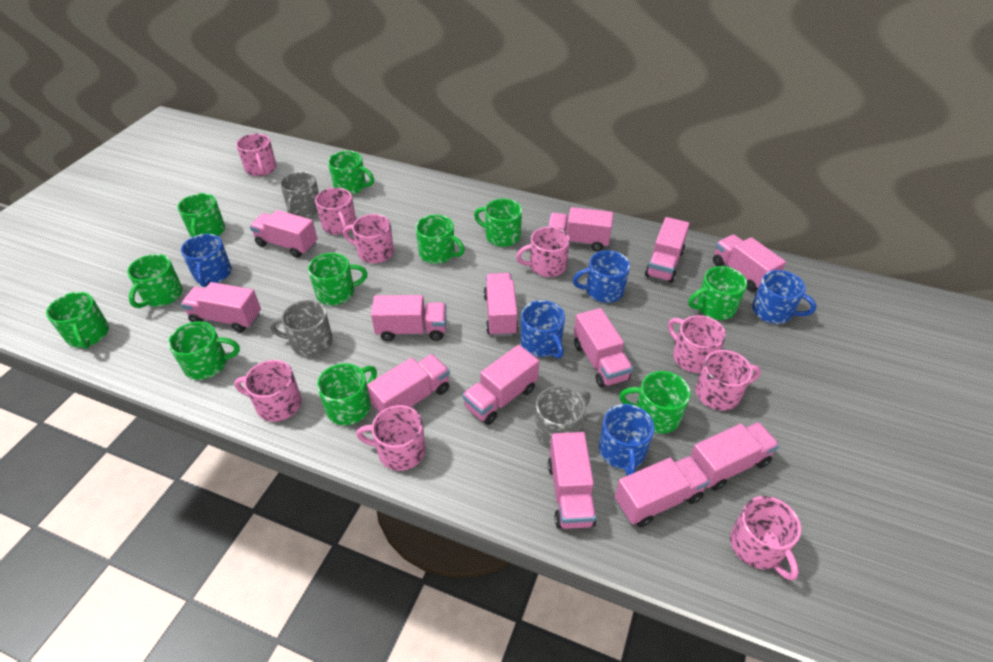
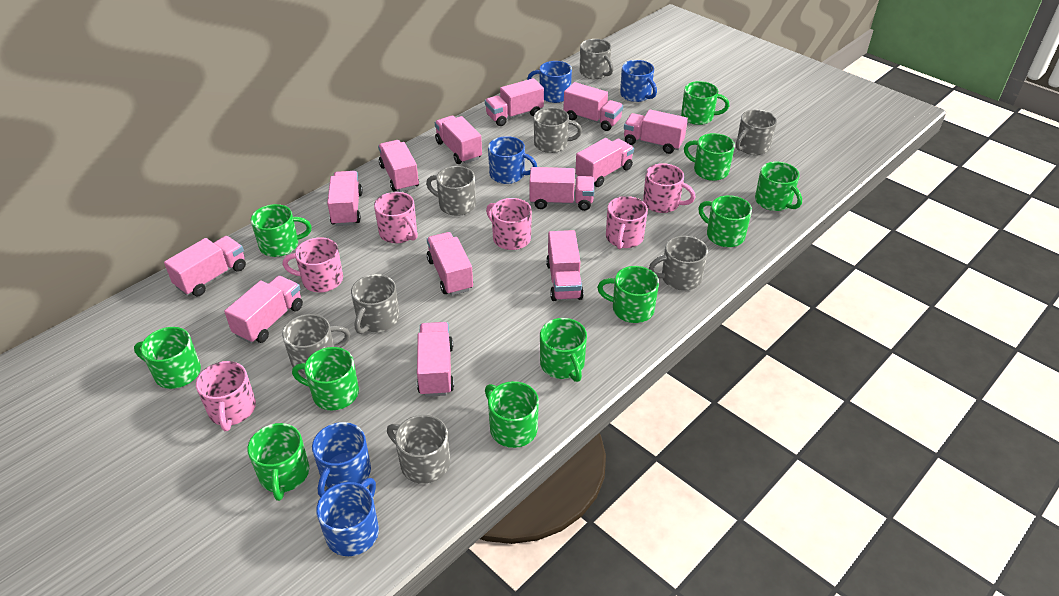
grey mug: [270,300,333,357] [280,171,319,217] [535,386,591,448] = 3 -> [282,314,351,374] [351,274,399,334] [387,415,450,484] [426,166,476,216] [534,107,582,153] [580,39,614,79] [648,236,708,291] [736,110,777,155] = 8
pink mug: [234,360,301,422] [236,133,277,176] [315,188,356,235] [343,214,394,263] [356,405,426,471] [516,227,570,277] [668,315,726,373] [696,350,761,411] [730,496,801,581] = 9 -> [196,361,256,431] [283,237,343,293] [374,192,418,243] [486,198,532,250] [606,196,648,249] [643,163,696,213] = 6

